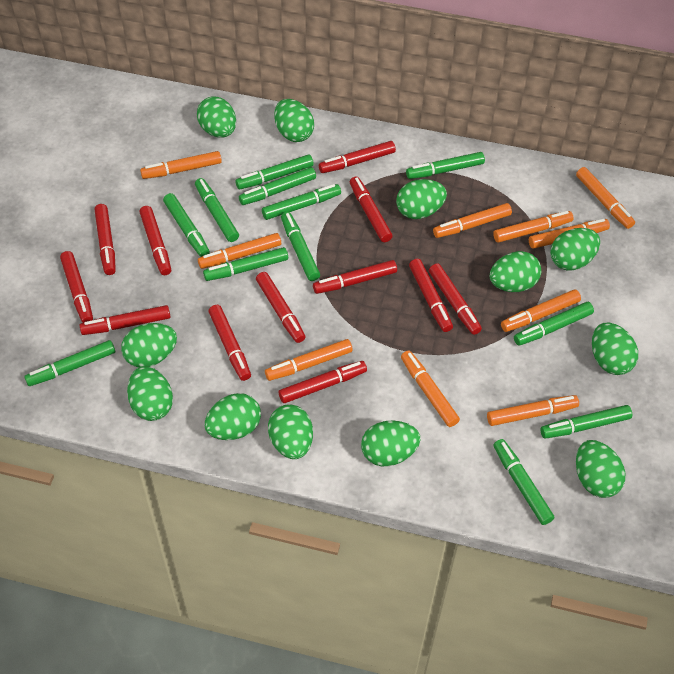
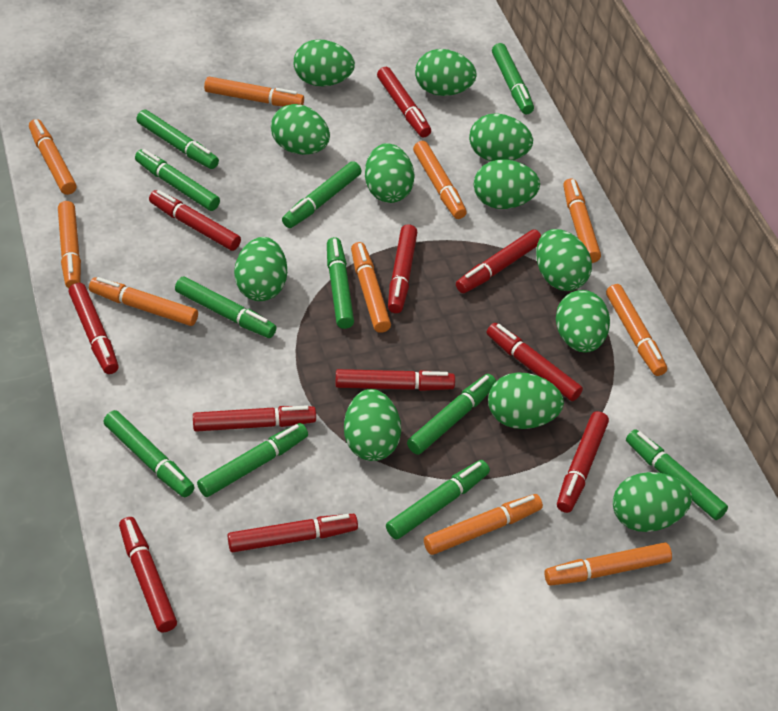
green marker: [24,340,115,386] [163,193,210,257] [195,178,239,242] [203,247,288,281] [235,154,314,190] [239,167,316,205] [262,184,341,220] [281,212,320,281] [406,152,485,179] [493,439,555,525] [514,302,594,345] [540,405,632,439] = 12 -> [104,410,195,497] [135,149,220,211] [136,110,219,169] [175,277,277,338] [197,423,308,497] [282,161,362,228] [327,237,354,329] [386,460,490,540] [407,374,496,455] [492,43,534,114] [626,429,728,520] = 11
red marker: [60,251,93,323] [79,305,170,335] [94,204,116,275] [140,206,171,275] [209,305,251,381] [256,272,306,343] [278,361,367,403] [313,260,397,294] [319,141,396,173] [350,177,393,242] [409,259,453,332] [429,263,482,335] = 12 -> [69,283,119,374] [119,517,177,632] [149,190,241,251] [193,405,316,432] [228,514,358,552] [335,369,455,391] [377,67,431,137] [388,224,417,313] [456,229,542,293] [486,323,583,401] [557,411,609,513] = 11

